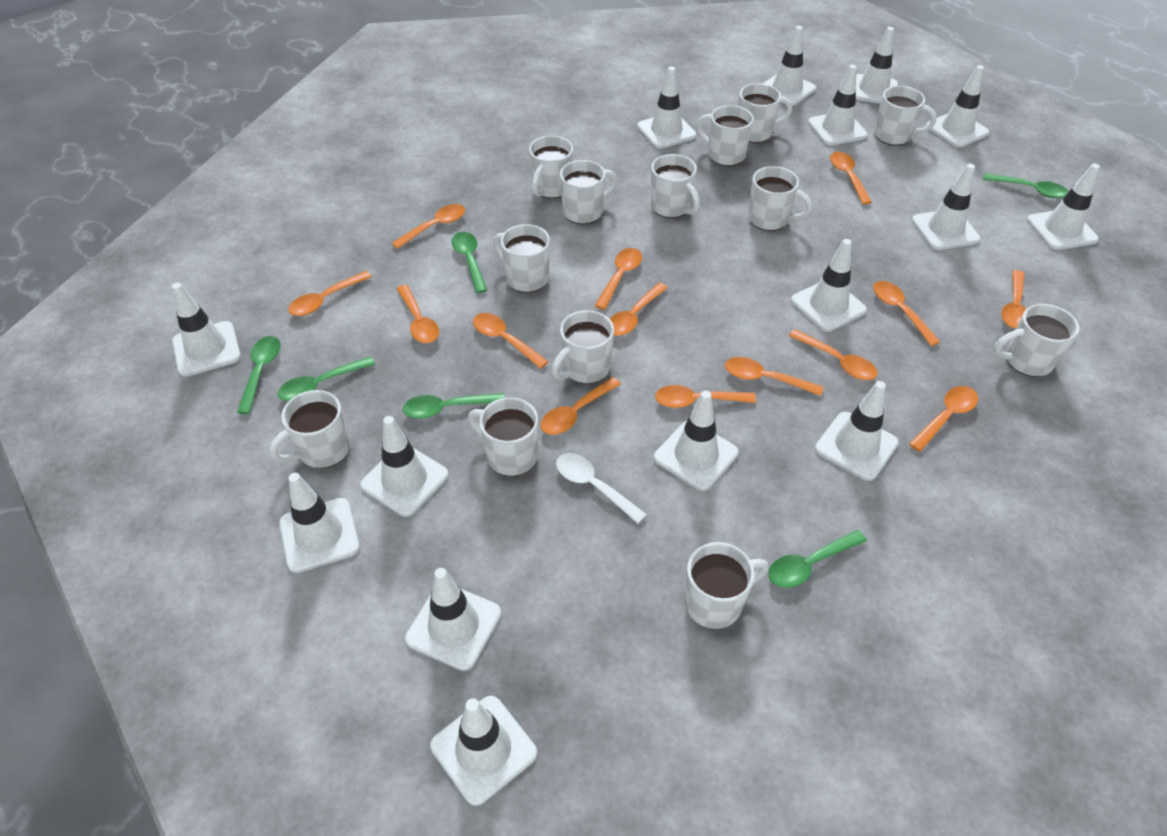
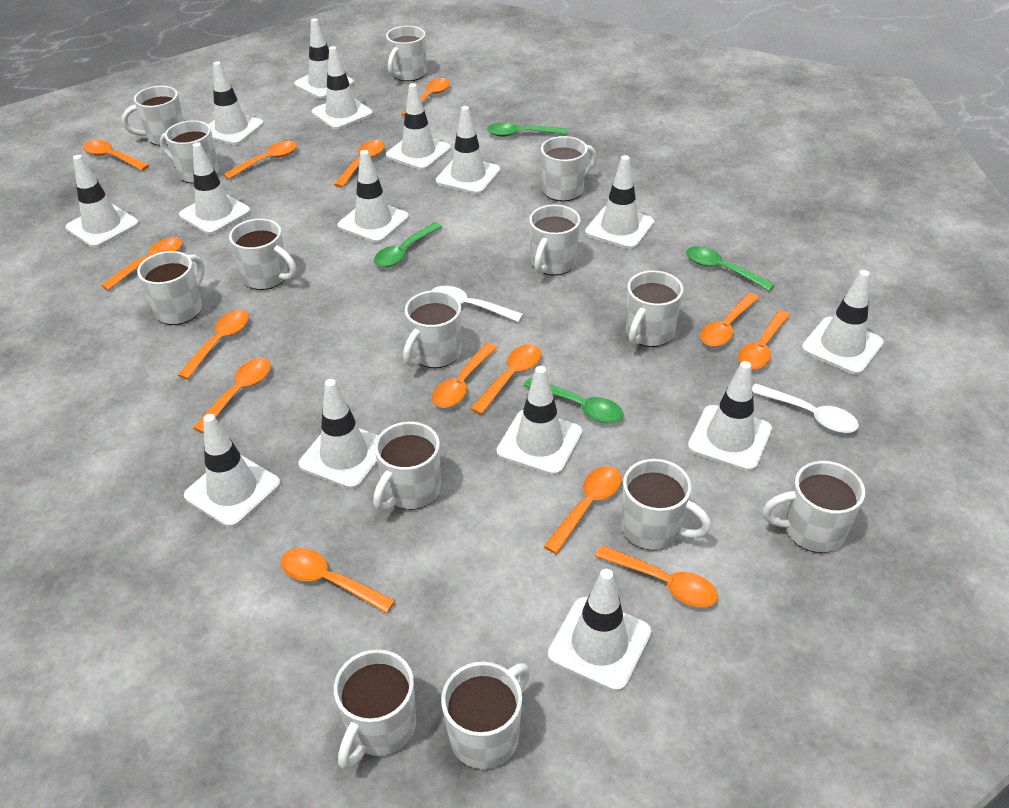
green spoon: [237,336,281,414] [278,356,375,401] [403,393,505,419] [451,232,487,293] [768,530,867,588] [982,173,1069,198] = 6 -> [374,222,442,267] [487,123,567,137] [524,378,624,423] [686,246,775,291] = 4
white mug: [269,390,350,468] [468,397,538,476] [493,224,550,293] [529,135,573,198] [551,310,614,384] [560,160,617,224] [651,154,700,218] [685,542,768,629] [696,105,754,166] [738,83,792,143] [748,166,812,231] [874,86,937,145] [994,304,1079,377] = 13 -> [122,86,184,146] [137,251,204,325] [160,120,219,184] [229,219,297,290] [334,649,416,770] [373,422,441,512] [386,26,426,81] [403,290,461,368] [441,662,530,769] [529,204,580,275] [541,136,596,201] [622,459,711,551] [626,270,684,347] [762,461,865,553] = 14
white spoon: [556,453,647,524] = 1 -> [431,286,523,322] [752,383,859,433] = 2

